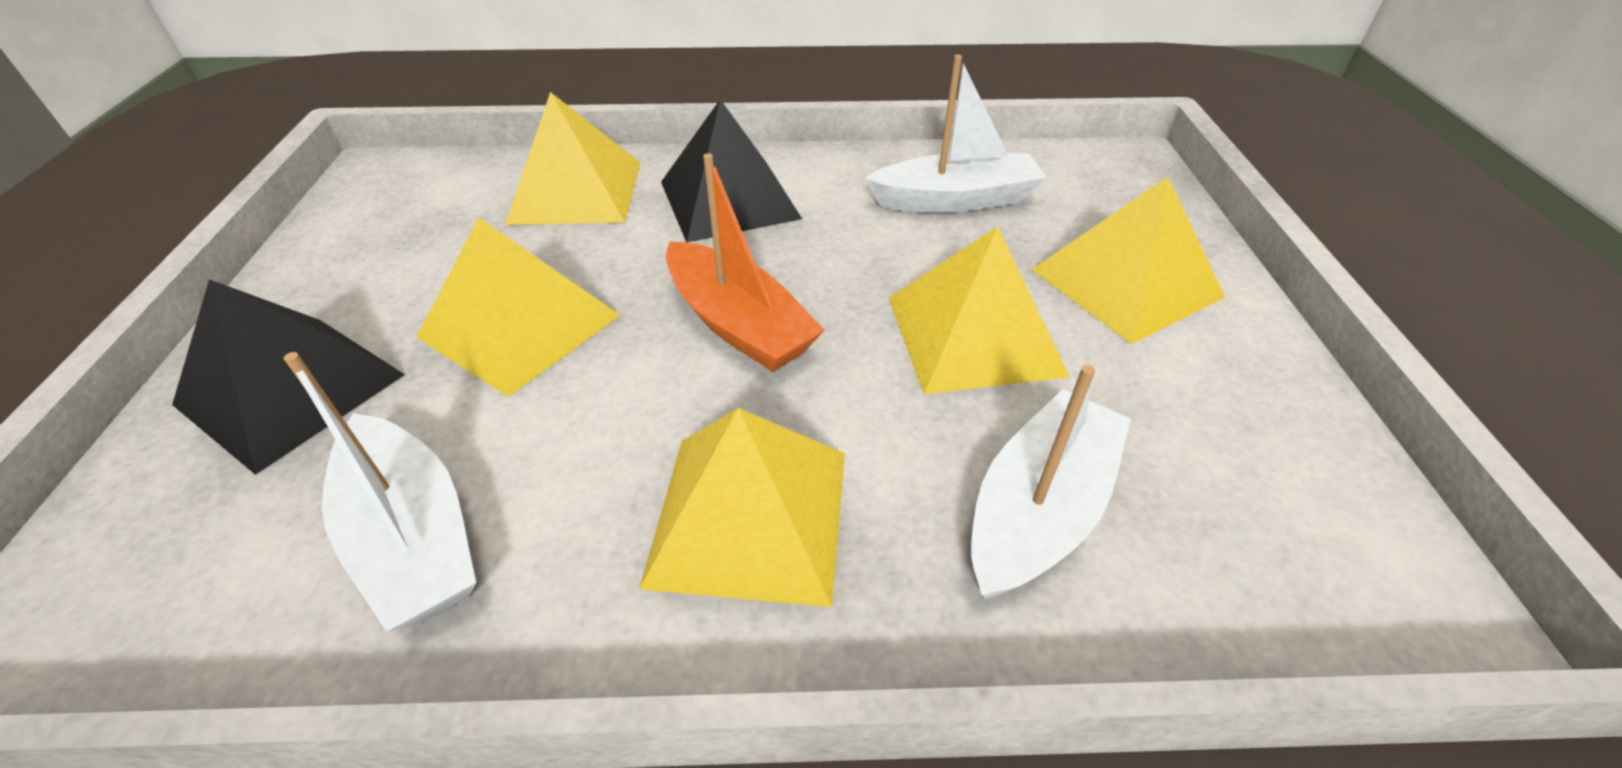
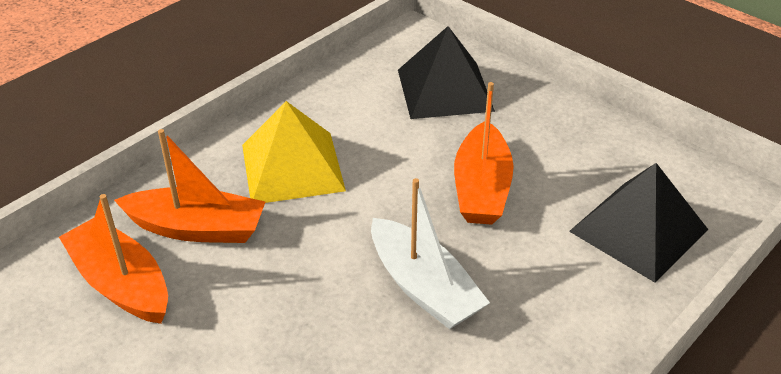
orange boat: [666,153,825,372] = 1 -> [59,194,168,324] [114,129,265,243] [454,82,514,225] = 3
white boat: [284,352,476,632] [865,54,1047,213] [971,365,1131,599] = 3 -> [371,178,490,329] = 1
yellow pyramid: [417,218,620,397] [505,92,640,225] [639,408,845,607] [889,226,1070,394] [1031,177,1225,344] = 5 -> [242,101,346,203] = 1

